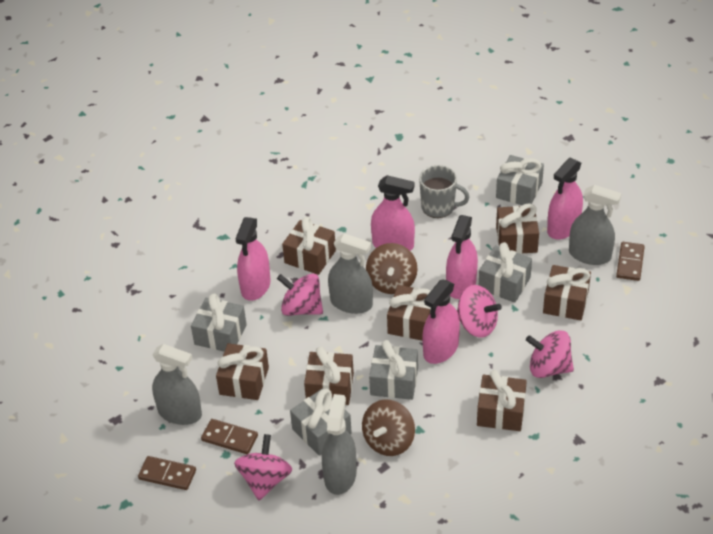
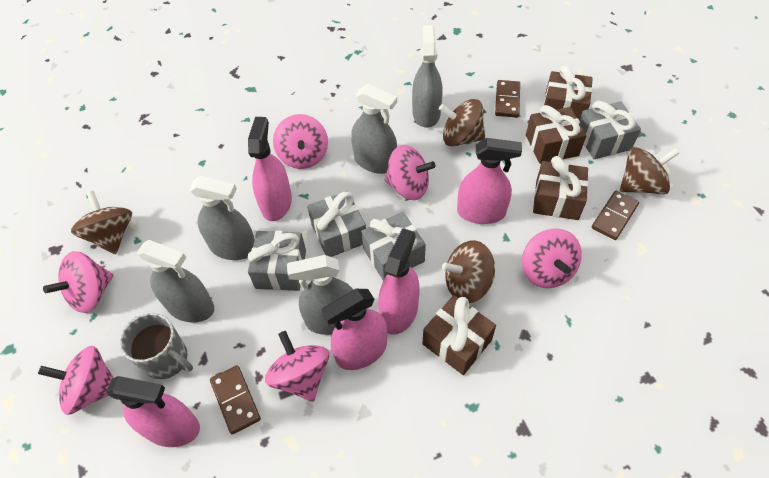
brown gift: [216,343,269,400] [282,216,336,275] [304,346,354,405] [387,285,431,341] [477,370,527,431] [496,203,539,254] [543,265,591,320] = 7 -> [423,295,496,375] [526,105,586,164] [533,156,588,220] [543,66,593,120] = 4
brown spinning top: [362,399,415,456] [366,243,418,294] = 2 -> [71,191,132,254] [439,99,485,147] [442,240,495,303] [620,147,679,194] = 4
grey gift: [191,294,247,352] [290,388,352,456] [369,340,418,400] [479,242,532,303] [496,155,544,205] = 5 -> [248,231,306,291] [307,191,366,257] [361,212,426,281] [579,101,641,159] = 4
grey spray bottle: [152,344,202,425] [322,394,357,495] [328,233,373,314] [569,185,622,265] = 4 -> [137,240,214,323] [189,175,255,260] [287,255,353,335] [351,84,397,174] [412,25,443,128] = 5
pink spinning top: [234,434,292,500] [277,273,323,316] [457,285,502,338] [526,330,574,378] = 4 -> [38,346,114,415] [43,251,113,313] [265,331,329,402] [273,114,328,169] [384,145,436,200] [522,228,582,288] = 6

